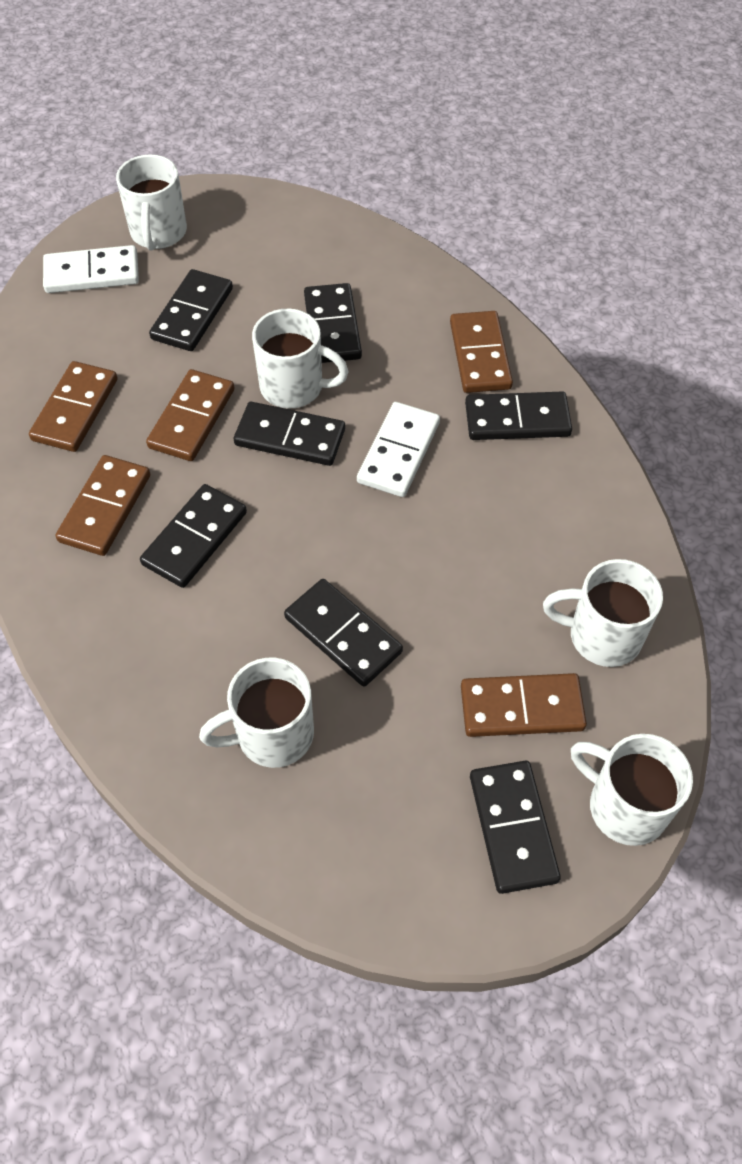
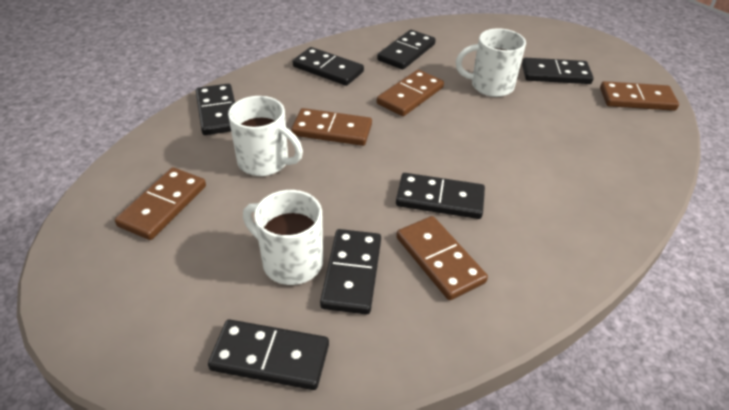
white domino: [43,245,139,293] [357,402,440,497] = 2 -> none = 0
white mug: [116,155,187,251] [199,658,314,768] [252,309,349,409] [543,559,663,667] [571,734,693,846] = 5 -> [228,96,303,176] [243,190,323,285] [456,28,526,97] = 3

